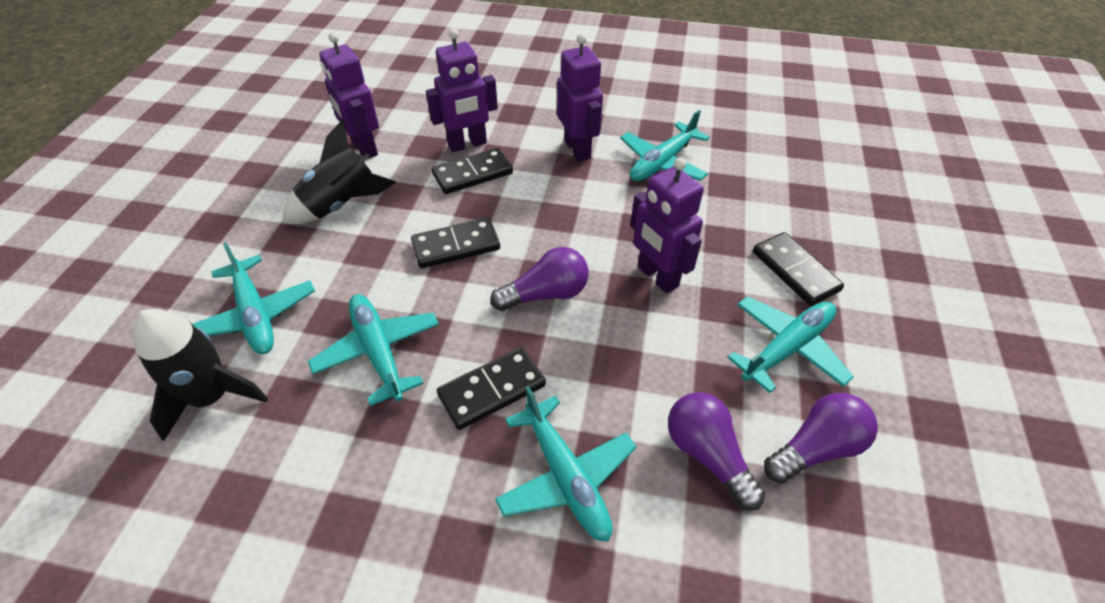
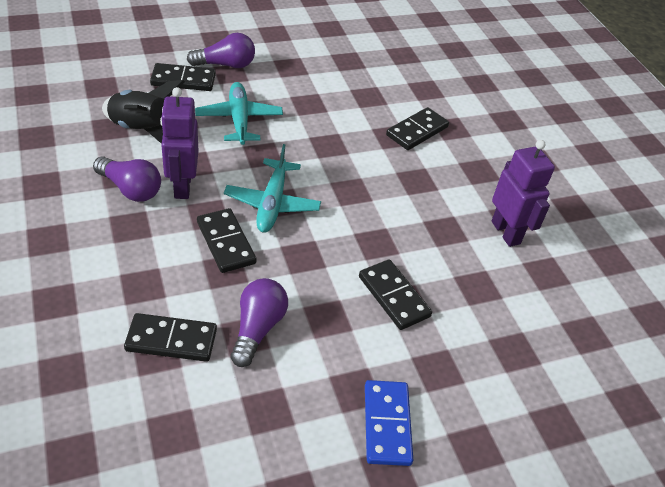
black domino: [411,218,500,268] [432,148,513,194] [437,347,546,430] [753,232,844,306] = 4 -> [124,313,217,362] [150,63,216,91] [197,208,257,273] [359,259,432,330] [386,107,449,150] = 5
black rocket: [133,309,268,441] [283,120,396,224] = 2 -> [102,80,185,144] = 1
blue domino: none = 0 -> [365,380,413,466] = 1
purple robot: [320,32,379,159] [426,28,498,152] [557,33,603,161] [630,157,704,293] = 4 -> [160,87,198,199] [492,140,555,247] = 2
turquoise plane: [192,242,315,354] [308,294,439,406] [495,386,636,542] [620,110,710,181] [727,296,854,393] = 5 -> [195,82,283,145] [224,144,321,233] = 2

